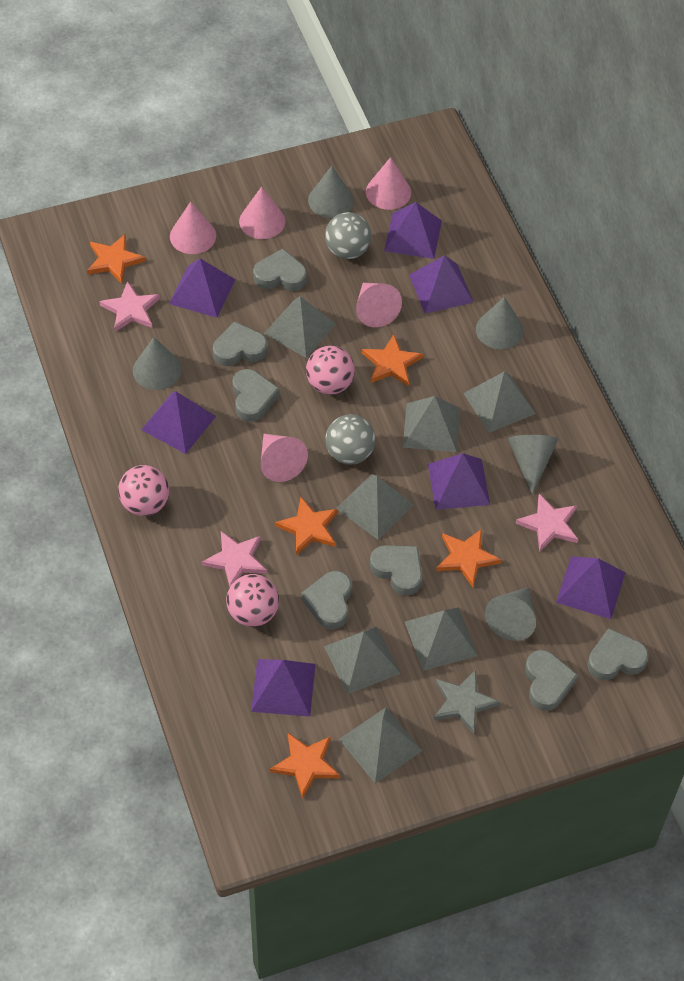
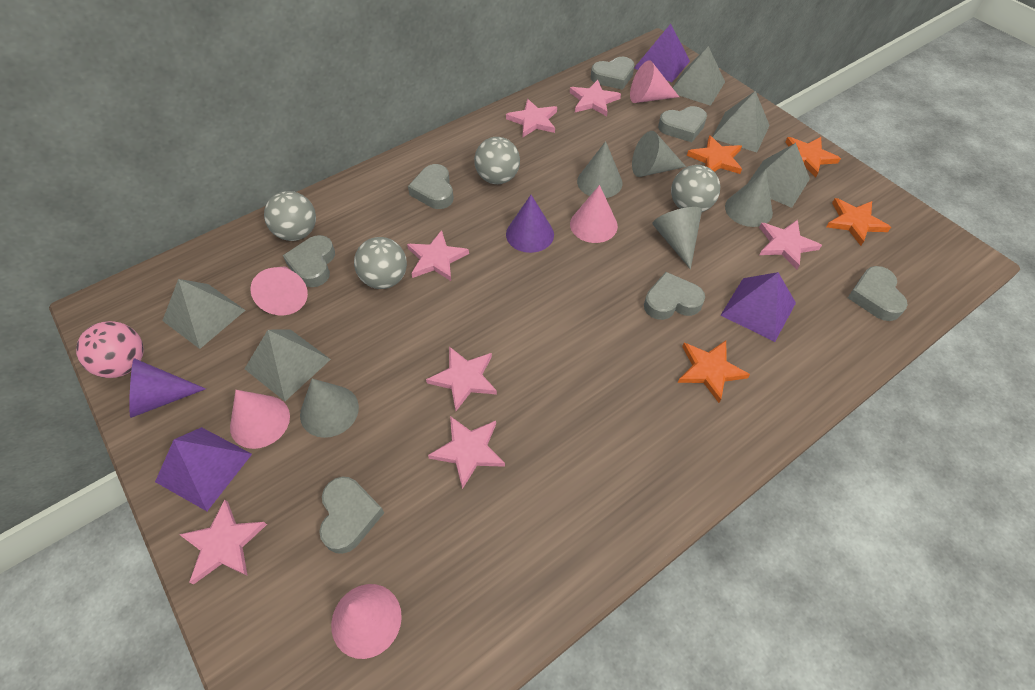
grey ball: [325,212,371,259] [325,414,375,464] = 2 -> [264,191,316,241] [354,237,407,289] [474,137,520,184] [671,165,720,212] = 4
grey pyramid: [264,296,336,358] [324,626,401,694] [336,474,414,540] [339,707,423,783] [403,396,460,452] [405,607,478,671] [463,372,536,433] = 7 -> [162,279,245,349] [245,329,331,401] [672,46,725,106] [712,91,770,152] [747,143,810,208] = 5
grey star: [434,670,500,734] = 1 -> none = 0
orange star: [87,234,146,284] [270,733,340,799] [275,497,338,555] [362,334,423,386] [436,529,501,587] = 5 -> [678,341,750,403] [687,135,742,174] [785,137,841,177] [826,198,891,246] = 4
pink ball: [118,465,169,516] [226,574,279,627] [306,346,355,395] = 3 -> [76,321,144,378] = 1
pink star: [99,281,160,332] [202,531,267,587] [515,494,578,552] = 3 -> [179,499,267,585] [407,230,469,281] [426,347,497,411] [428,416,505,489] [506,99,557,137] [570,80,621,116] [759,220,822,269] = 7
purple cone: none = 0 -> [129,358,206,418] [506,195,554,253] = 2
purple pyramid: [141,391,216,454] [169,258,236,318] [251,659,315,717] [384,202,442,259] [409,255,474,314] [428,453,490,510] [556,556,625,619] = 7 -> [155,427,252,511] [634,24,690,82] [721,272,796,342] = 3

